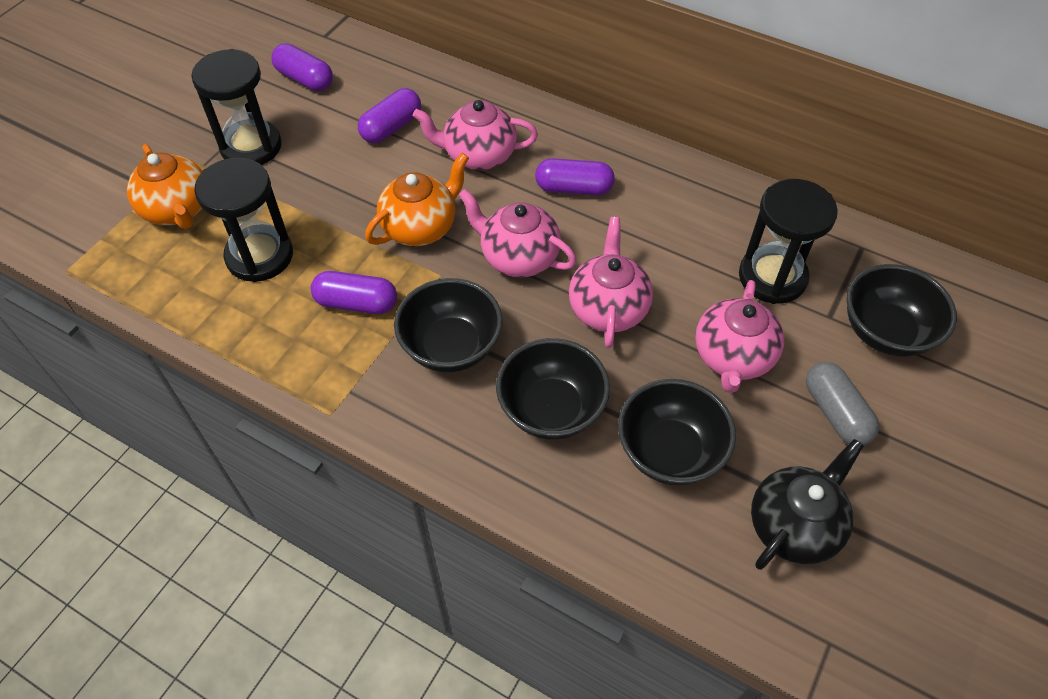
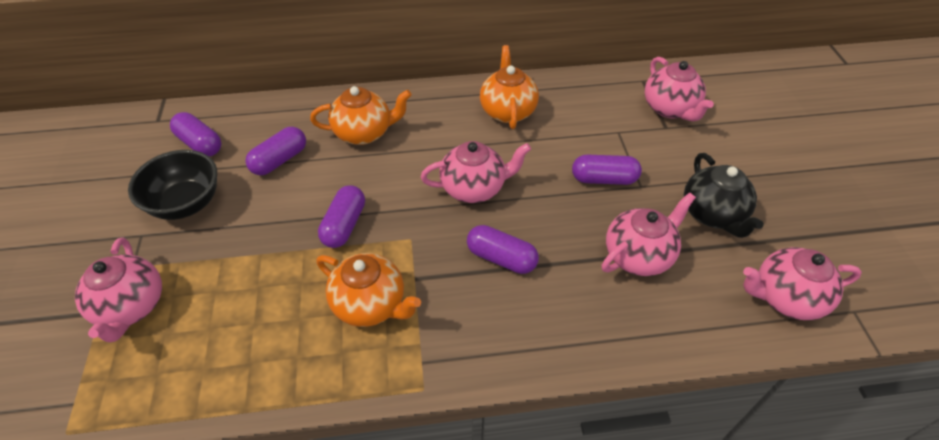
black bowl: [394,278,503,372] [496,338,610,440] [618,379,736,486] [846,264,957,357] = 4 -> [128,150,217,220] = 1
black hourglass: [191,49,282,165] [194,158,293,282] [739,179,838,304] = 3 -> none = 0
grey capsule: [806,362,879,445] = 1 -> none = 0
orange teapot: [127,144,202,229] [365,153,469,246] = 2 -> [310,86,412,145] [316,253,421,327] [480,45,539,129] = 3
pink teapot: [413,100,538,170] [458,189,577,278] [569,217,653,348] [695,280,784,393] = 4 -> [75,238,162,342] [421,141,531,203] [602,192,696,276] [645,57,714,121] [743,247,862,320] = 5
purple capsule: [271,43,333,91] [311,271,397,314] [358,88,421,143] [535,158,615,195] = 4 -> [170,112,221,156] [245,127,306,175] [318,185,365,248] [467,225,539,274] [572,155,642,185] = 5

